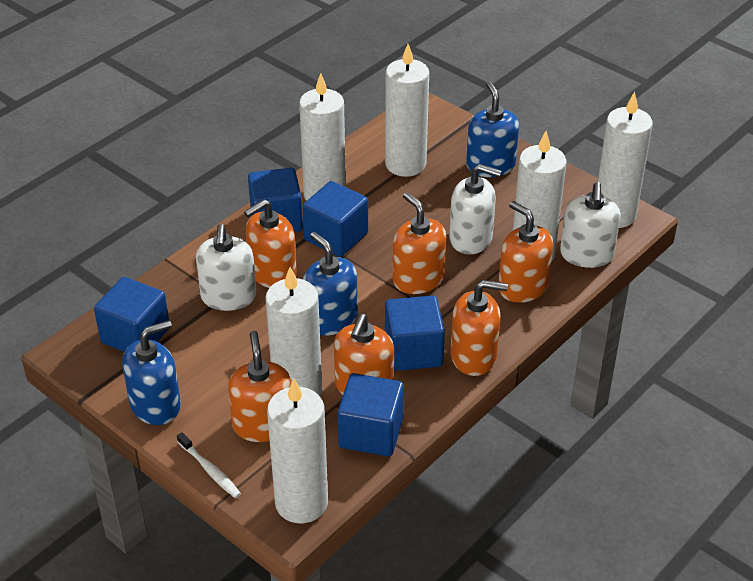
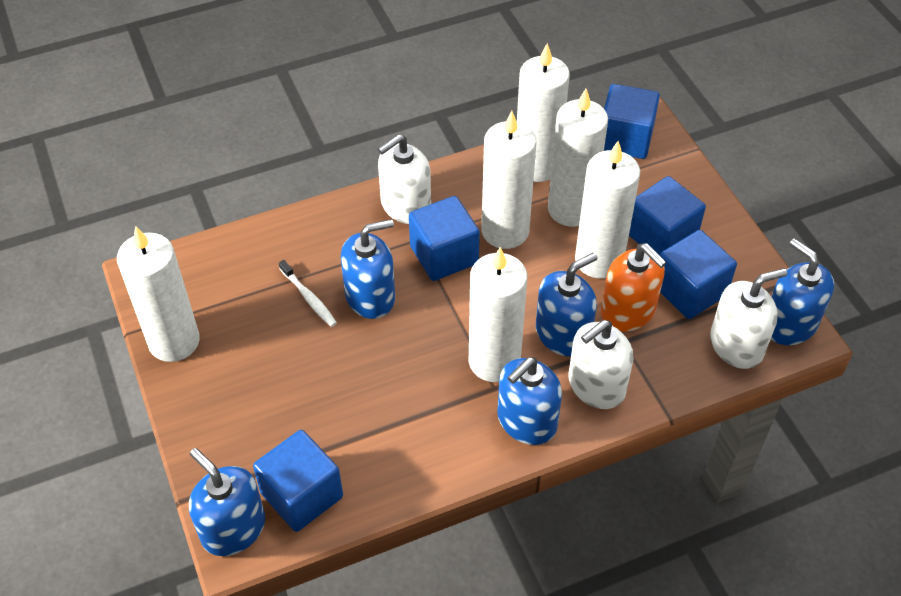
blue soap dispenser: [122,320,181,425] [303,232,358,336] [466,81,519,177] = 3 -> [189,448,265,556] [341,219,395,319] [497,357,562,445] [536,253,597,357] [771,238,834,345] = 5
orange soap dispenser: [228,331,291,442] [244,199,297,288] [334,314,394,395] [393,192,446,294] [450,280,508,376] [499,201,553,303] = 6 -> [601,243,667,331] = 1

